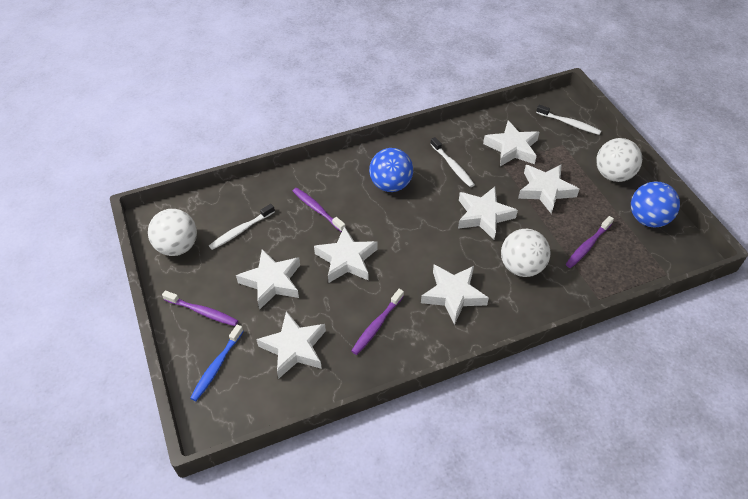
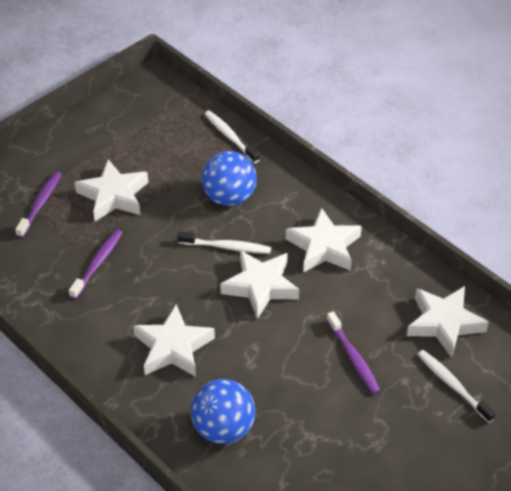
blue toothbrush: [190,324,244,401] = 1 -> none = 0
purple toothbrush: [162,290,238,326] [293,188,345,232] [351,289,404,355] [566,216,614,268] = 4 -> [15,171,62,238] [69,229,123,299] [327,311,380,394] = 3
white ball: [148,209,197,256] [501,229,550,277] [596,138,642,182] = 3 -> none = 0
white star: [236,249,300,310] [256,311,326,379] [314,226,377,283] [421,265,489,325] [458,187,518,240] [483,120,539,166] [518,164,579,214] = 7 -> [75,159,148,221] [133,304,215,377] [220,250,299,319] [286,207,362,273] [407,286,489,358] = 5

